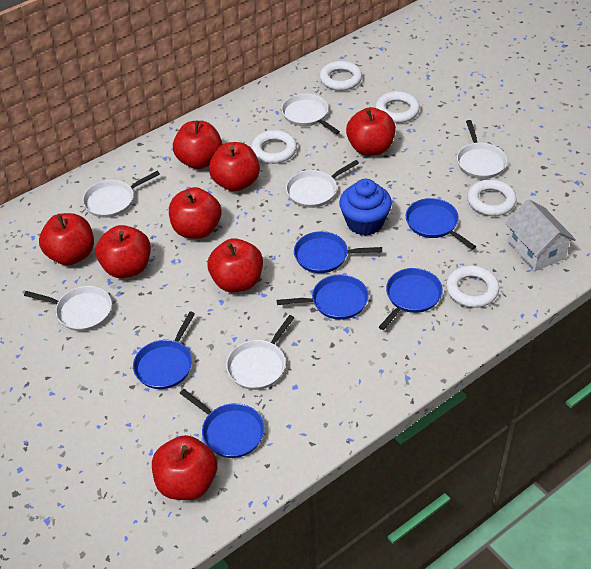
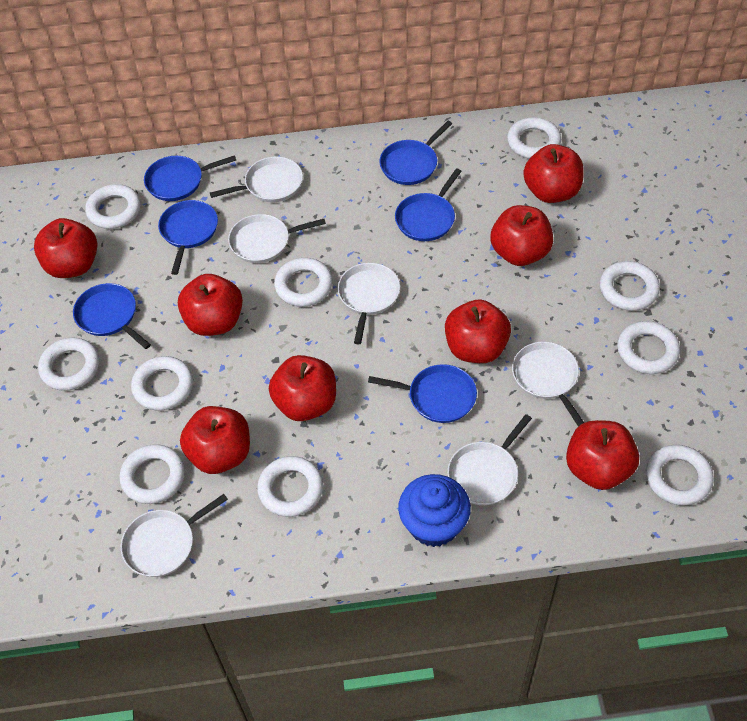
white house: [505,200,576,272] = 1 -> none = 0
white ring: [251,130,297,164] [320,61,362,91] [375,91,420,123] [446,265,499,308] [467,179,517,216] = 5 -> [38,338,100,391] [85,184,141,229] [120,444,185,504] [131,356,193,410] [257,456,323,517] [274,258,333,307] [507,117,561,159] [600,261,660,311] [617,321,680,374] [646,445,714,506] = 10

